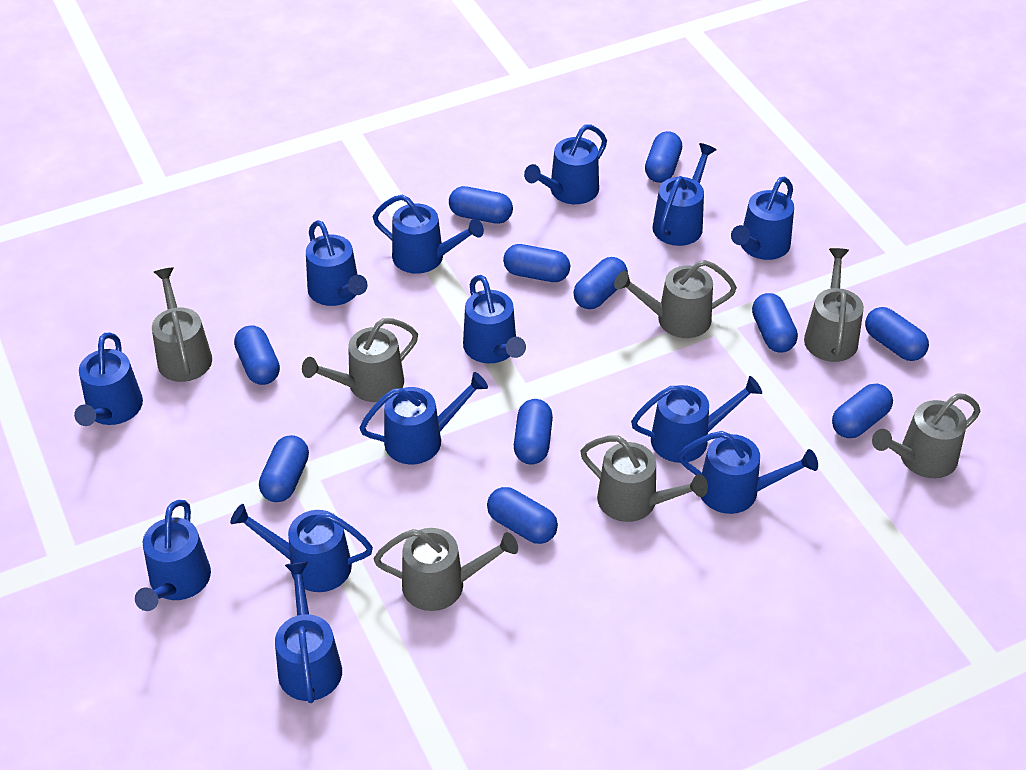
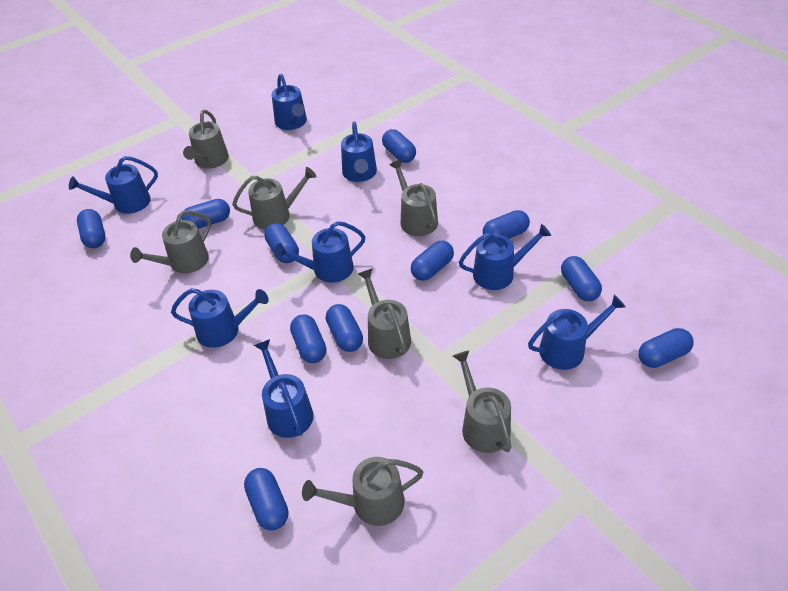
blue watering can: [74,333,143,426] [135,500,211,611] [230,504,373,592] [275,561,342,703] [306,220,368,306] [359,372,488,464] [373,194,484,274] [463,275,526,363] [524,124,607,204] [631,376,762,463] [652,143,717,246] [678,431,818,514] [731,177,794,260] = 13 -> [69,156,158,214] [171,288,269,348] [254,339,314,438] [272,74,307,130] [274,221,366,283] [341,121,377,182] [459,224,551,290] [528,295,626,370] = 8

